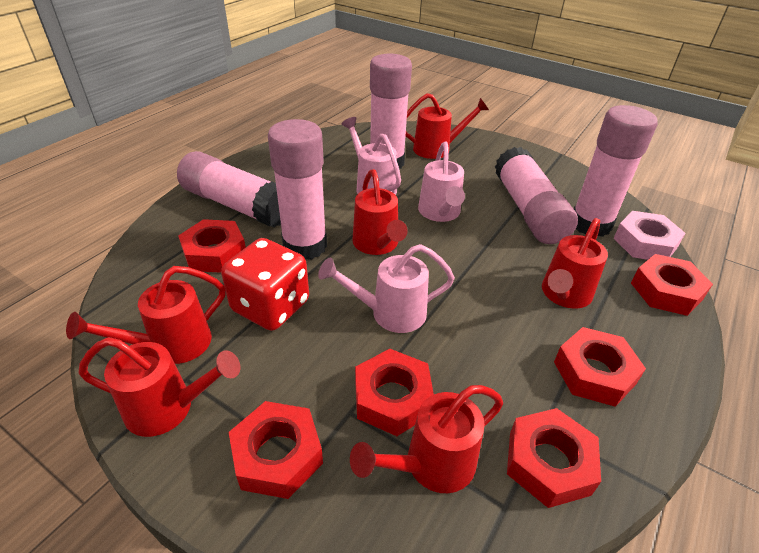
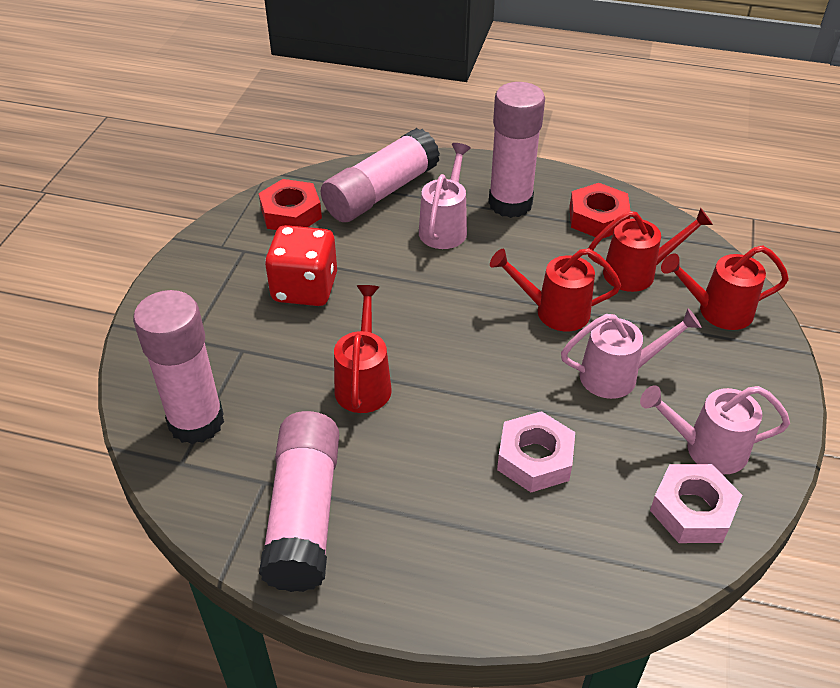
pink glue stick: [177,151,281,227] [268,119,327,260] [370,54,412,169] [495,147,578,244] [574,105,658,237] = 5 -> [133,290,224,444] [259,411,339,592] [321,128,440,222] [489,82,545,218] = 4
pink nut: [614,211,685,260] = 1 -> [497,411,575,492] [650,464,742,543] = 2
red nut: [178,219,246,273] [229,401,323,499] [355,349,434,436] [507,408,601,508] [554,327,646,407] [631,254,713,316] = 6 -> [259,179,322,230] [569,183,631,238] = 2
red watering can: [66,266,226,364] [79,337,240,437] [350,385,503,493] [352,169,408,255] [406,93,489,159] [542,218,608,309] = 6 -> [334,285,392,413] [490,248,621,331] [588,208,713,292] [661,245,789,330] = 4

